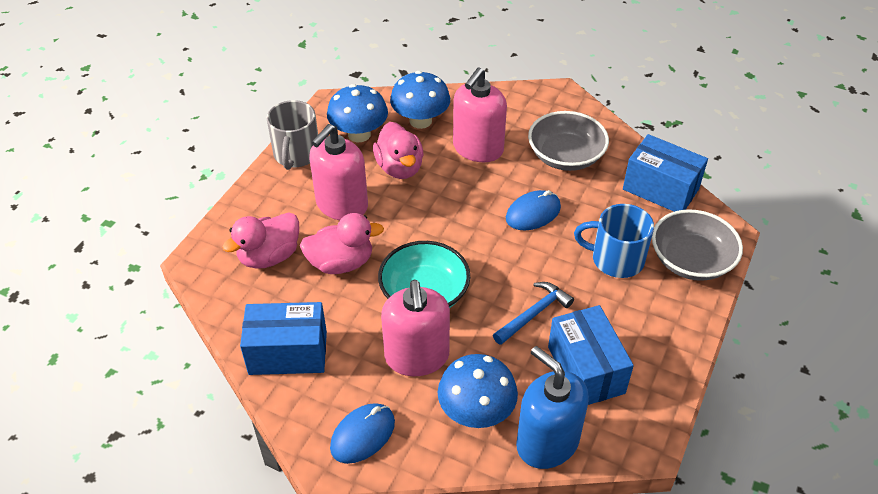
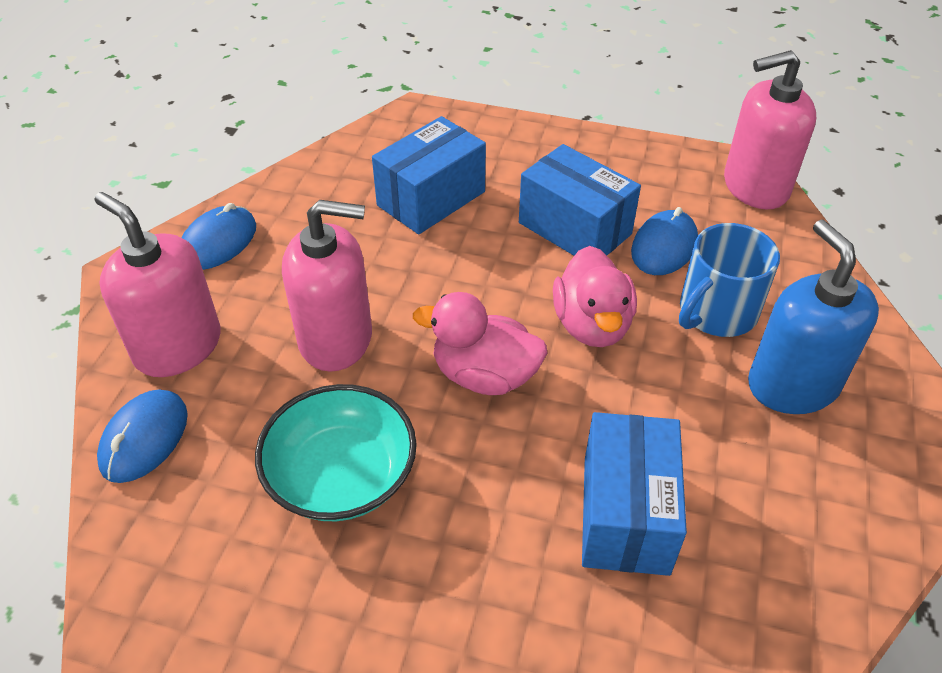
blue hammer: [493,282,574,345] = 1 -> none = 0
blue mouse: [330,403,395,464] [506,190,561,230] = 2 -> [97,389,188,483] [182,203,256,270] [631,207,698,275] = 3
blue mushroom: [327,84,388,142] [390,71,450,129] [438,354,518,428] = 3 -> none = 0
grey bowl: [528,111,609,171] [652,209,743,281] = 2 -> none = 0
grey mug: [266,100,318,170] = 1 -> none = 0
pink duck: [222,212,299,269] [300,213,384,274] [373,122,423,179] = 3 -> [413,292,547,395] [553,246,637,347] = 2

